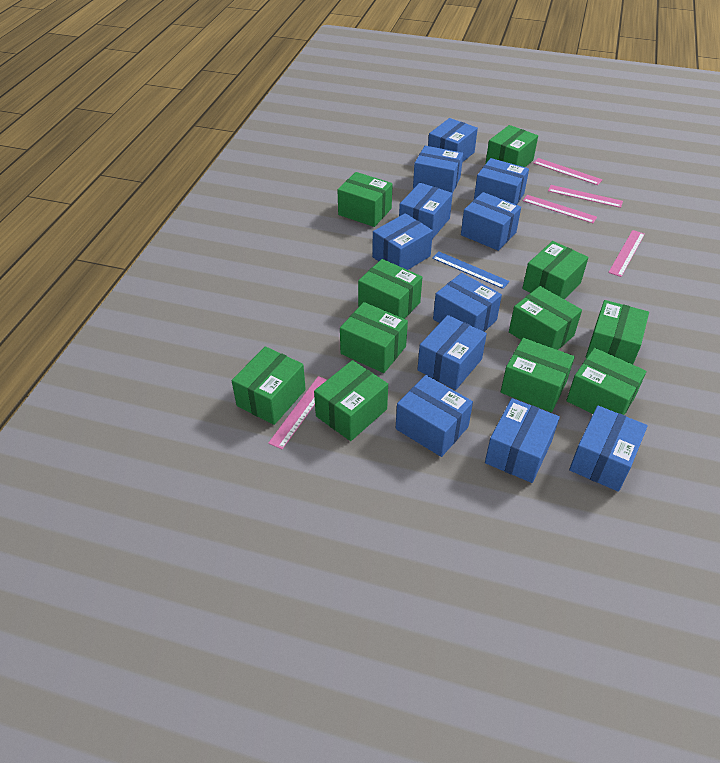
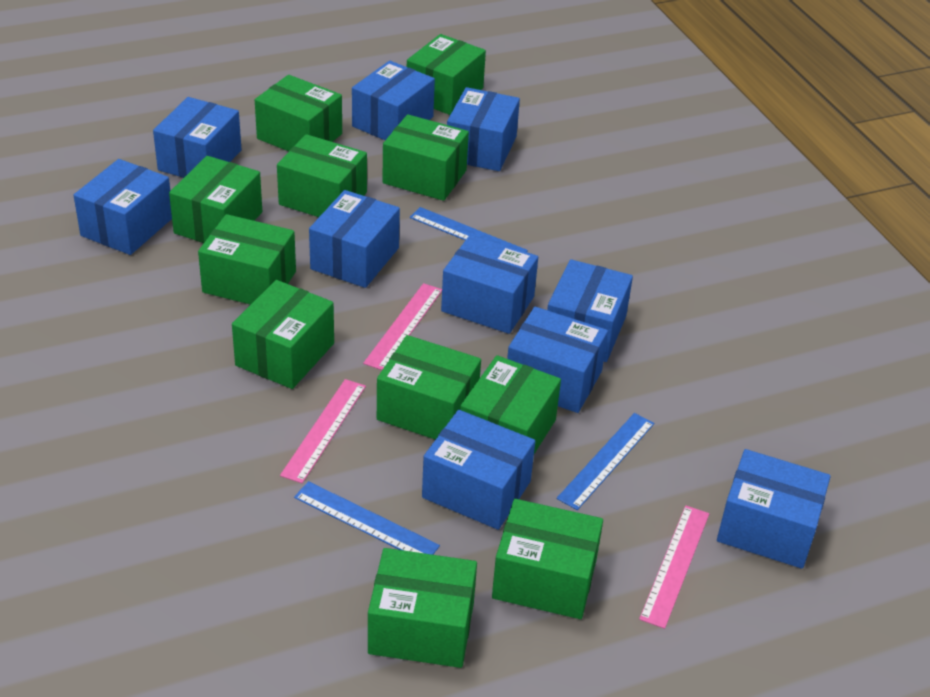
blue box: [372,213,433,270] [396,375,473,457] [399,183,453,239] [413,146,463,193] [417,315,487,390] [428,118,478,163] [433,273,502,332] [461,192,521,251] [474,158,529,205] [485,398,560,483] [569,406,648,492] = 11 -> [74,159,172,255] [153,97,242,178] [309,190,400,288] [352,61,435,140] [422,410,535,530] [441,235,538,334] [447,87,520,171] [507,307,608,413] [547,259,633,362] [717,449,831,569] = 10
blue ruler: [432,252,510,289] = 1 -> [294,481,440,555] [410,207,528,252] [557,413,654,510] = 3
pink ruler: [268,376,327,449] [523,195,597,223] [533,158,602,185] [548,185,623,208] [608,230,645,277] = 5 -> [280,379,366,483] [363,283,442,370] [639,505,709,629] = 3

